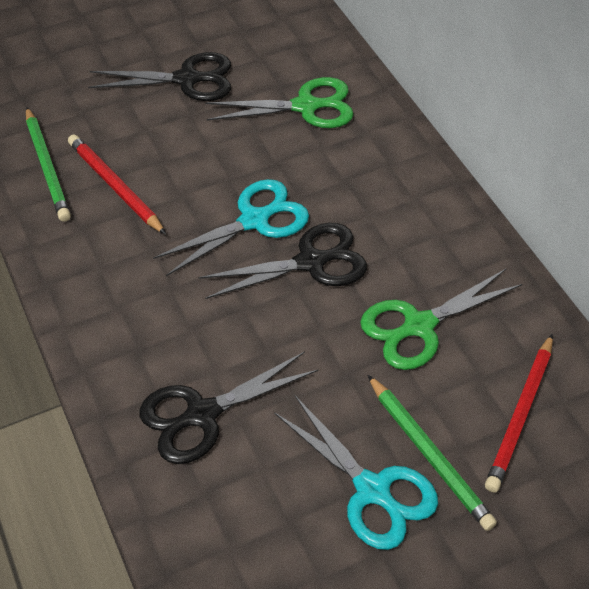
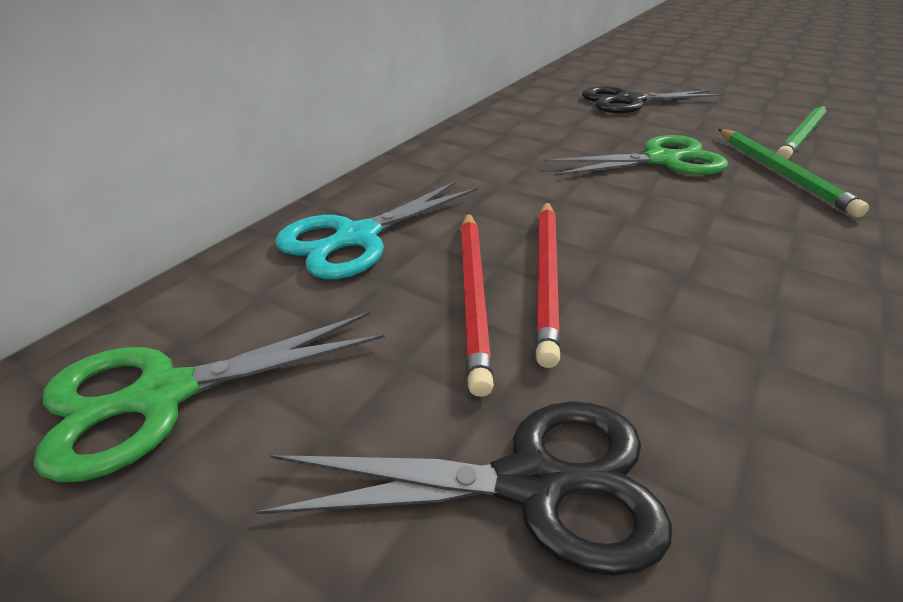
black scissors: [88,52,231,101] [139,351,318,464] [198,223,367,299] = 3 -> [256,401,672,576] [582,86,722,113] = 2
turquoise scissors: [153,179,309,276] [274,396,438,550] = 2 -> [275,180,478,279] = 1

